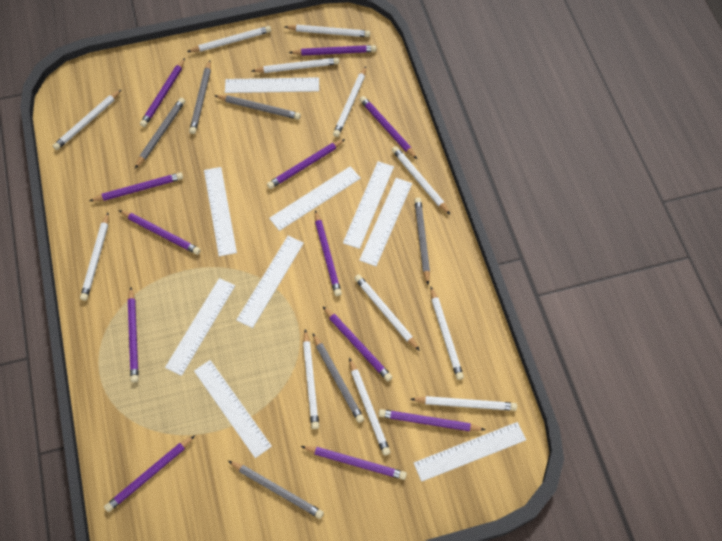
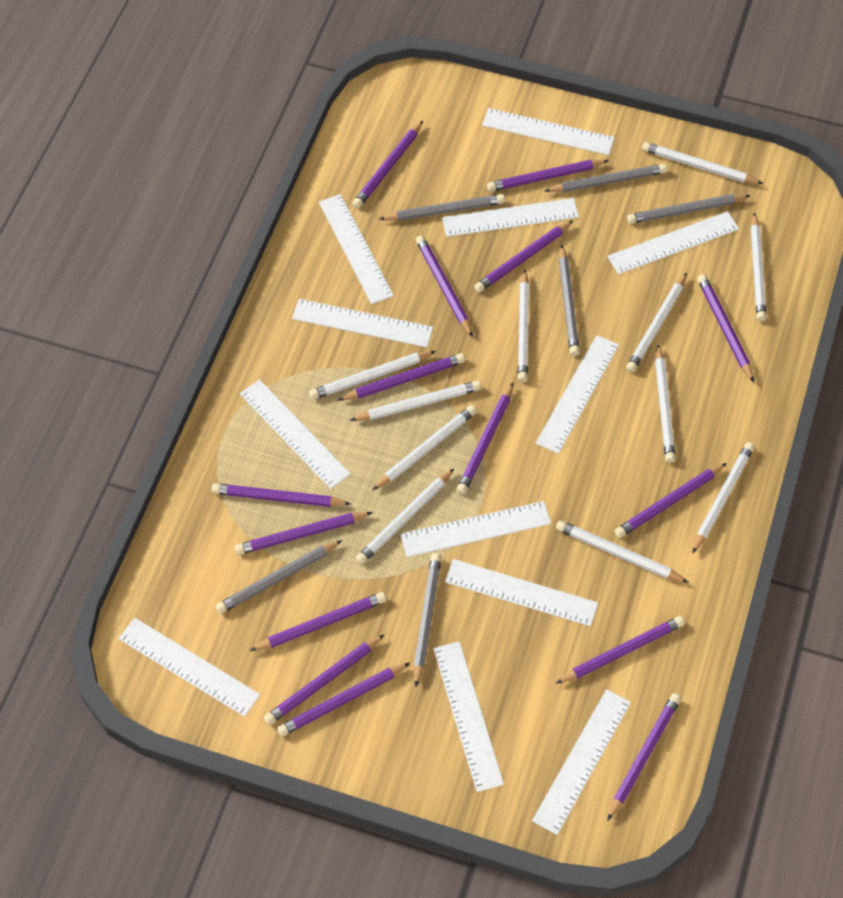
purple pencil: [90,172,183,201] [104,435,195,512] [119,210,201,255] [128,287,139,382] [140,58,185,127] [267,139,345,189] [289,45,376,56] [301,446,407,480] [315,210,342,296] [323,307,392,381] [360,96,417,159] [379,409,485,431] = 12 -> [212,483,351,507] [235,512,373,555] [250,592,386,651] [264,634,385,725] [277,663,410,736] [338,353,465,400] [353,121,423,208] [416,235,473,337] [457,383,513,494] [474,220,573,293] [487,160,609,192] [555,616,685,684] [607,693,681,821] [614,463,727,538] [697,274,754,382] = 15
white pencil: [53,89,122,150] [80,213,109,301] [187,26,271,52] [252,58,339,73] [285,25,370,37] [303,329,319,429] [333,66,366,137] [349,358,390,456] [354,274,420,351] [392,146,450,214] [411,396,517,411] [430,287,464,380] = 12 -> [309,351,436,400] [350,381,481,421] [356,468,455,564] [372,405,477,491] [518,269,529,382] [556,520,689,583] [626,273,687,372] [642,142,764,184] [655,344,676,463] [692,442,755,554] [751,212,766,321] = 11
white ruler: [165,278,235,376] [194,360,272,458] [204,167,237,256] [225,77,319,93] [236,236,304,328] [269,166,361,231] [343,161,394,249] [359,178,412,266] [414,422,526,482] = 9 -> [118,618,261,717] [240,379,350,489] [292,299,433,348] [319,194,394,304] [400,501,551,557] [433,641,504,792] [442,198,579,237] [445,559,598,626] [482,108,615,155] [532,689,631,835] [536,335,619,454] [607,211,739,275] = 12

